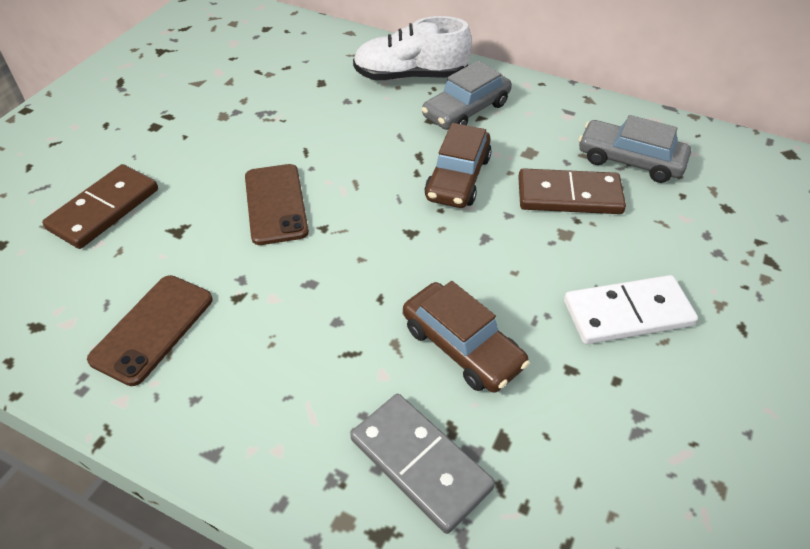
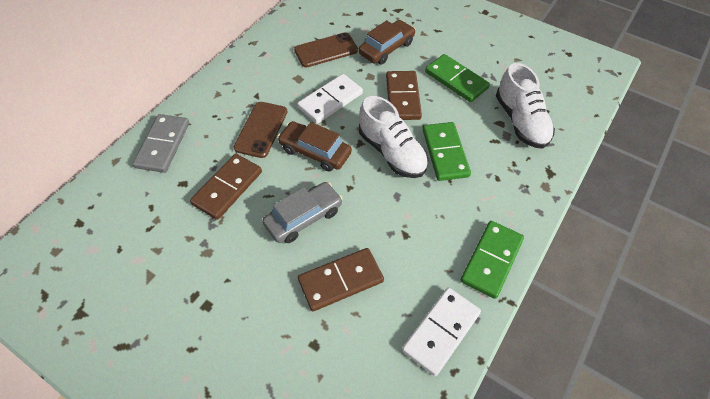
brown domino: [42,164,158,249] [518,168,626,214] = 2 -> [190,154,262,220] [298,248,384,311] [386,71,422,120] = 3
green domino: none = 0 -> [423,122,471,181] [425,54,490,102] [461,221,524,299] = 3
grey car: [422,61,512,130] [578,115,691,183] = 2 -> [262,182,343,243] = 1
white domino: [564,275,698,344] = 1 -> [297,74,363,124] [402,288,481,376] = 2
white shoe: [353,16,472,81] = 1 -> [359,96,428,178] [496,63,555,149] = 2

